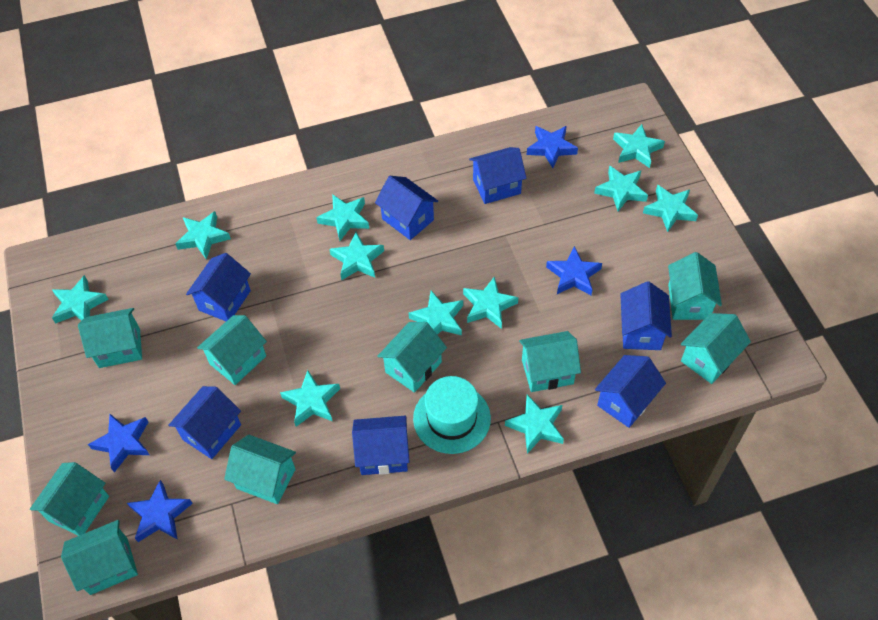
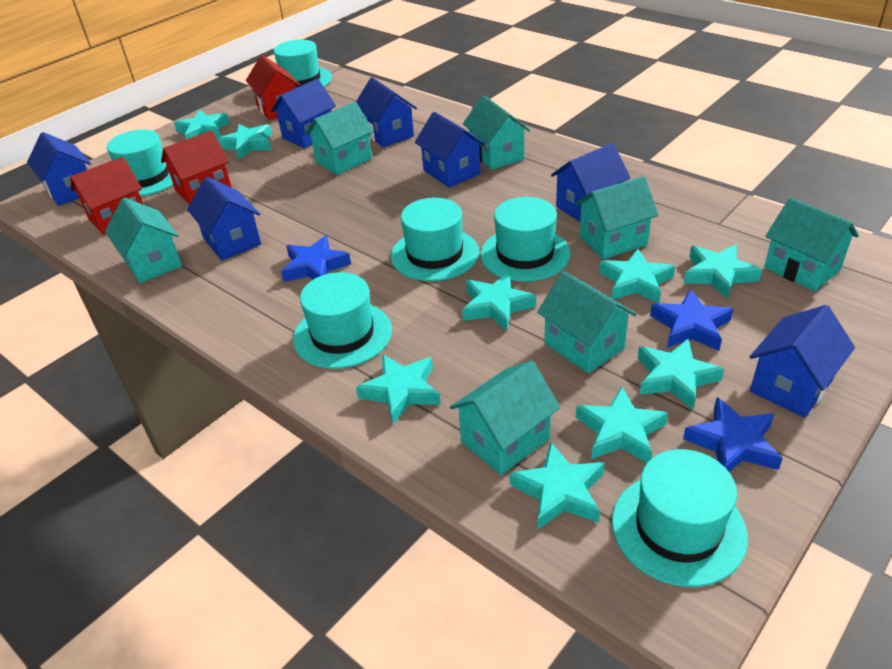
blue star: [88,414,150,473] [127,480,193,542] [527,126,578,168] [546,246,602,295] = 4 -> [281,236,351,282] [650,289,733,351] [683,397,783,472] = 3
red house: none = 0 -> [70,157,143,235] [161,130,232,204] [246,55,300,120] = 3
turquoise hat: [413,376,491,454] = 1 -> [107,129,173,197] [274,40,332,88] [293,272,392,369] [391,198,479,281] [480,197,571,282] [612,449,748,587] = 6
turquoise house: [30,462,109,536] [61,520,138,595] [78,308,142,368] [197,315,267,385] [224,435,296,504] [377,322,447,393] [519,331,581,392] [668,252,722,320] [681,313,751,384] = 9 -> [105,197,182,283] [305,102,373,175] [450,361,560,475] [463,95,530,170] [537,271,637,374] [575,176,659,259] [764,198,859,291] = 7
turquoise star: [52,275,109,323] [175,211,231,260] [280,370,340,427] [316,194,369,241] [329,232,384,280] [409,291,463,335] [463,276,519,329] [505,395,564,454] [594,165,648,212] [613,124,665,168] [643,185,698,232] = 11 -> [174,110,230,139] [217,124,272,159] [356,354,441,424] [462,272,536,331] [510,442,605,529] [576,387,668,462] [599,249,675,303] [638,339,724,410] [684,244,762,299] = 9

